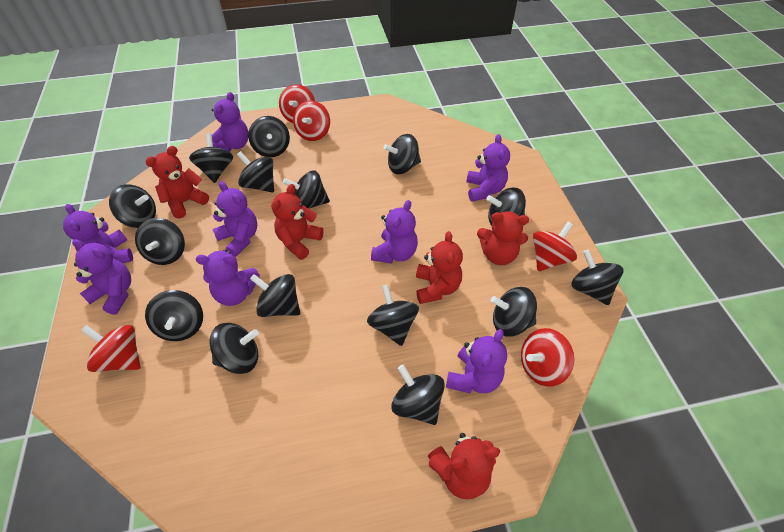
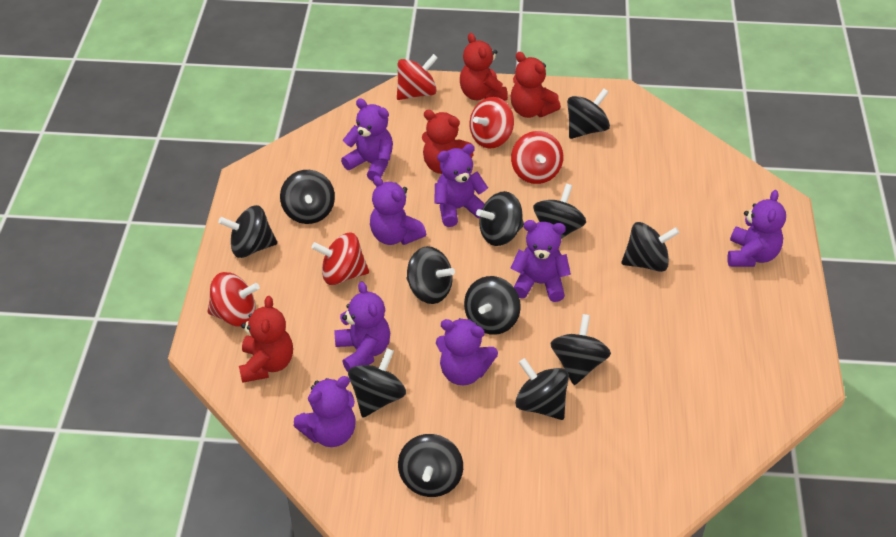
black spinning top: [109,184,156,228] [135,218,185,265] [145,290,203,341] [189,133,233,183] [209,323,259,374] [237,151,274,193] [248,116,290,157] [250,274,300,317] [283,171,330,209] [367,285,419,346] [383,134,421,174] [391,365,445,425] [486,188,526,226] [491,287,537,337] [571,250,623,305] = 15 -> [219,205,277,258] [280,170,335,224] [348,348,406,418] [398,434,463,497] [406,246,455,304] [464,276,521,335] [476,191,524,246] [515,358,569,420] [533,184,586,239] [551,314,611,385] [567,89,610,139] [621,222,679,272] = 12
red teddy bear: [145,146,209,219] [271,184,324,260] [416,231,463,304] [428,433,500,499] [477,211,529,265] = 5 -> [239,296,293,383] [422,110,474,174] [460,33,508,101] [510,52,561,118] = 4

